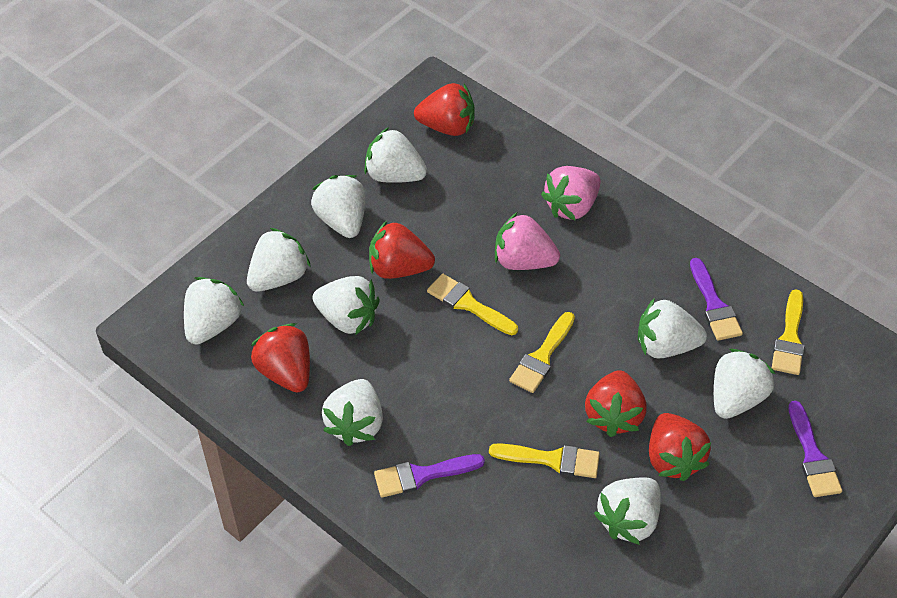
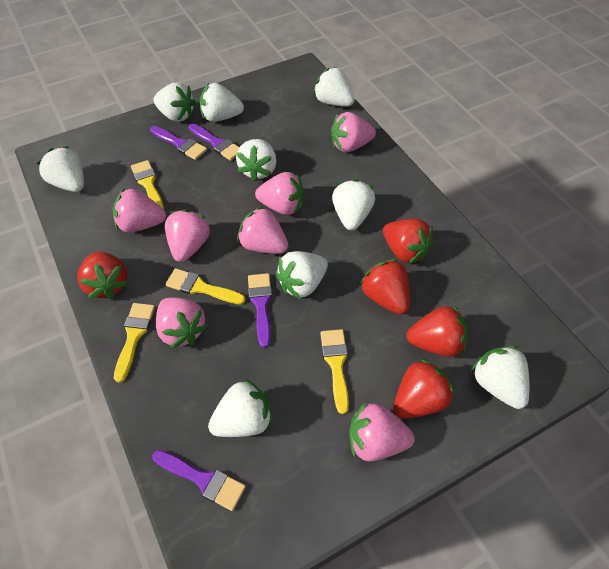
pink strawberry: [495,212,560,270] [541,166,601,221] = 2 -> [113,189,166,233] [156,297,208,349] [165,209,211,262] [237,206,289,254] [255,172,304,215] [331,112,376,152] [349,402,415,461] = 7
purple brush: [374,454,485,497] [690,258,743,341] [788,401,842,497] = 3 -> [150,126,207,160] [152,450,246,511] [189,124,239,161] [248,273,272,348] = 4

